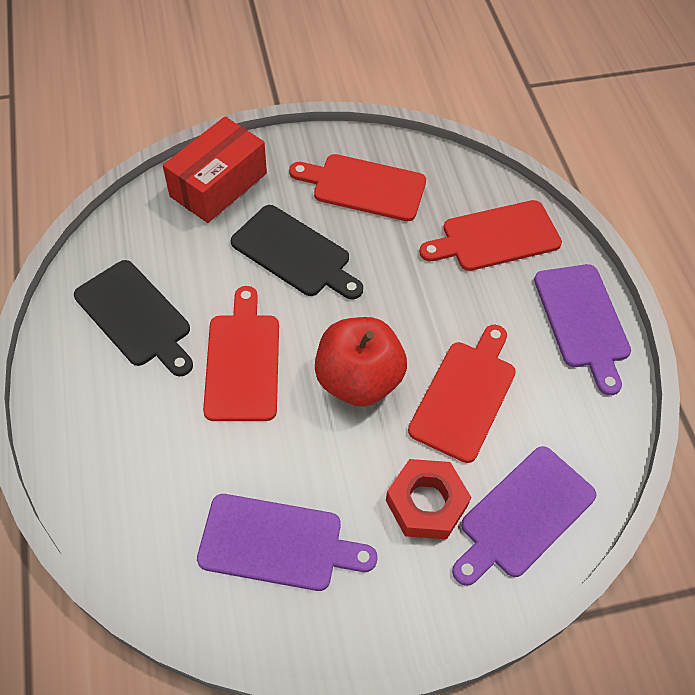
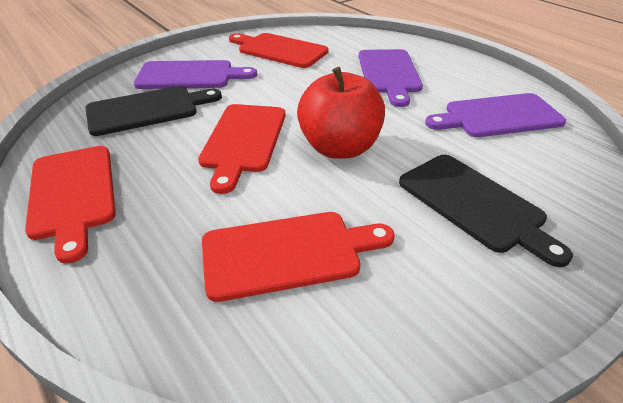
red box: [163,116,267,223] = 1 -> none = 0
red nut: [386,459,471,539] = 1 -> none = 0

